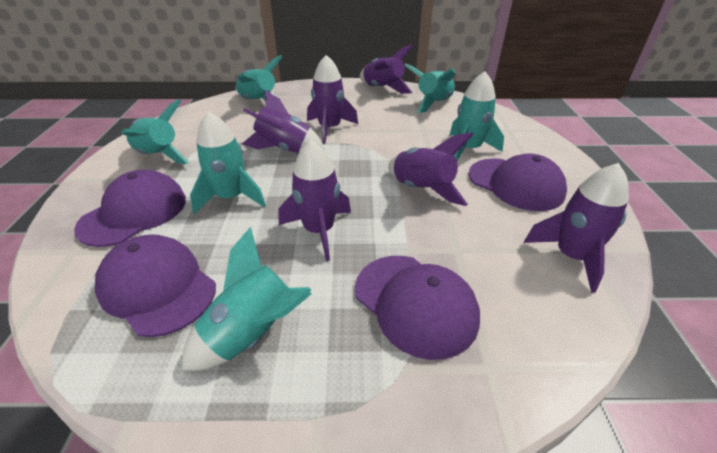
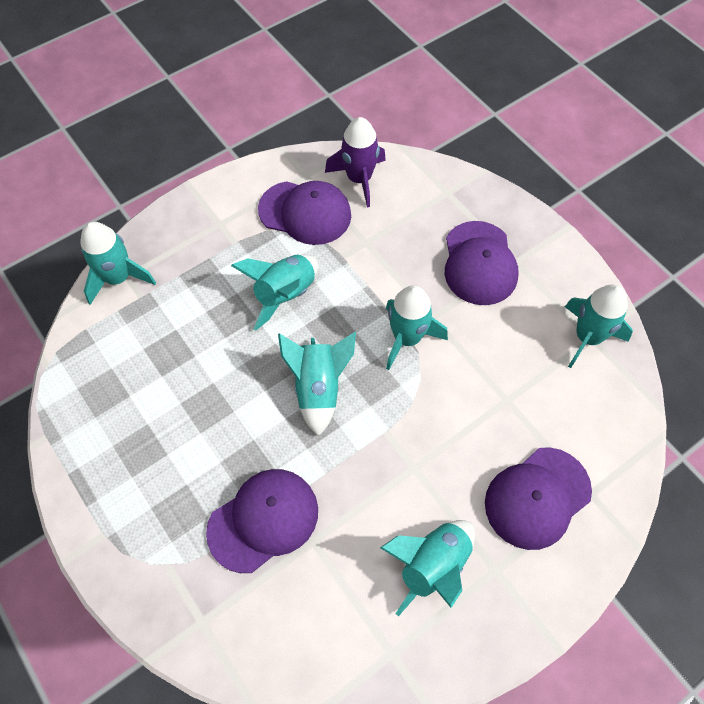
purple rocket: [242,90,325,154] [278,140,351,261] [307,55,358,144] [360,44,413,93] [388,132,474,206] [524,163,629,293] = 6 -> [325,117,386,207] = 1

